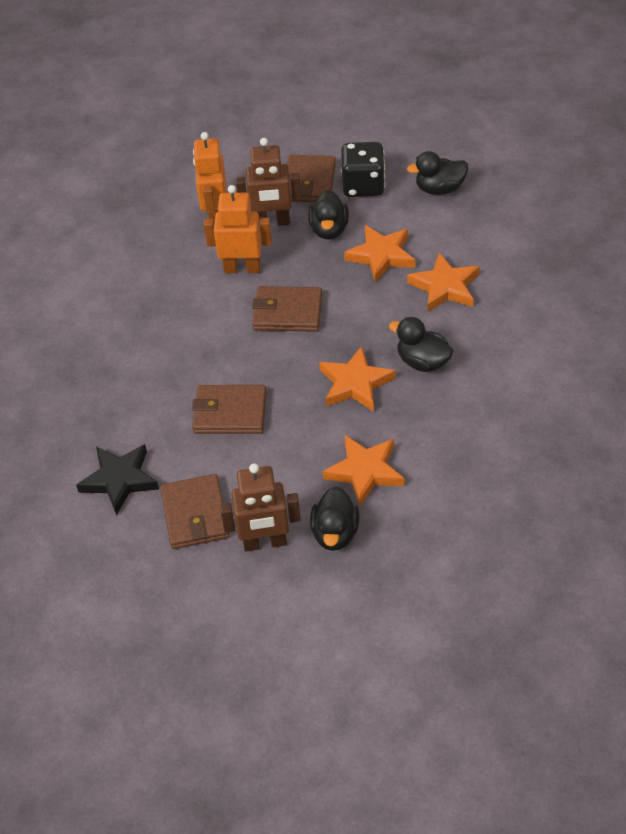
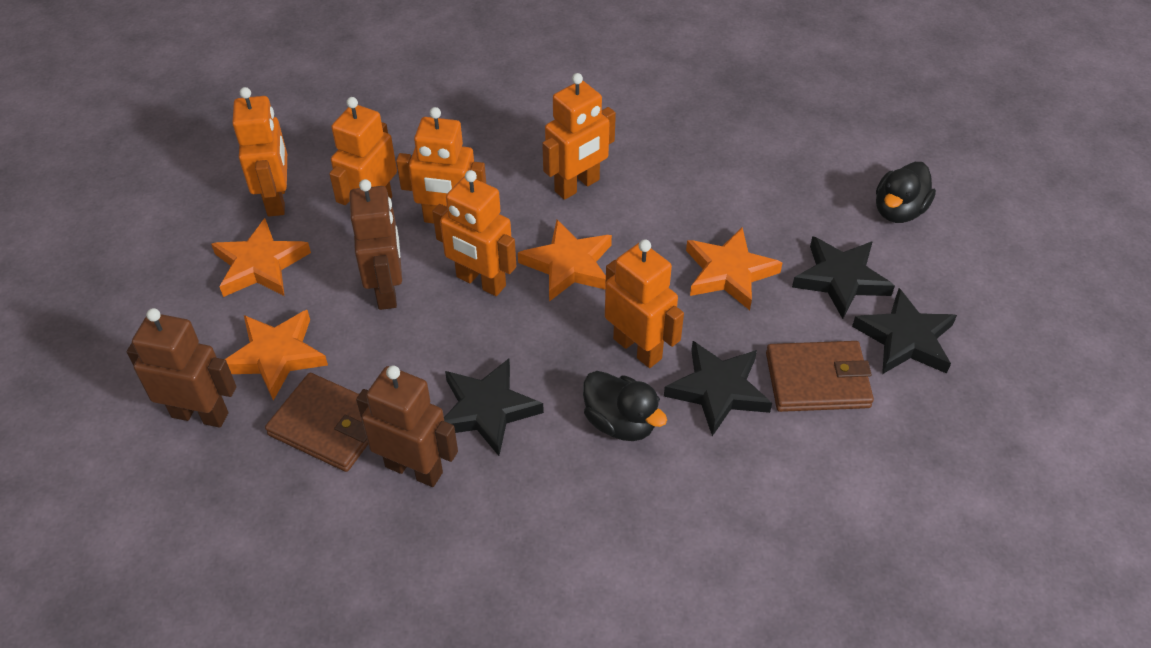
black dice: [341,142,385,197] = 1 -> none = 0
black duck: [308,190,349,240] [310,486,360,551] [389,317,453,372] [407,151,468,195] = 4 -> [583,371,667,441] [876,162,936,223] = 2
black star: [76,444,159,515] = 1 -> [444,359,544,456] [664,341,772,436] [792,236,895,319] [852,288,957,374] = 4
brown robot: [220,463,301,552] [236,138,302,226] = 2 -> [127,308,236,428] [349,179,402,310] [356,365,458,487] = 3
brown wallet: [160,474,230,549] [192,385,267,434] [252,286,322,332] [287,155,336,202] = 4 -> [265,373,368,472] [766,341,874,412] = 2
orange robot: [193,132,227,222] [204,185,272,273] = 2 -> [232,87,287,217] [329,97,397,205] [396,107,486,224] [432,170,516,296] [542,73,616,200] [605,239,684,368] = 6

